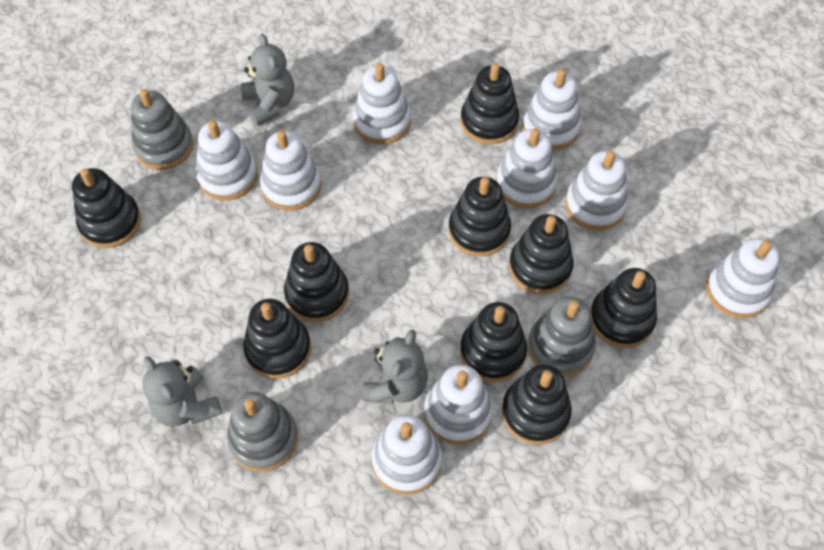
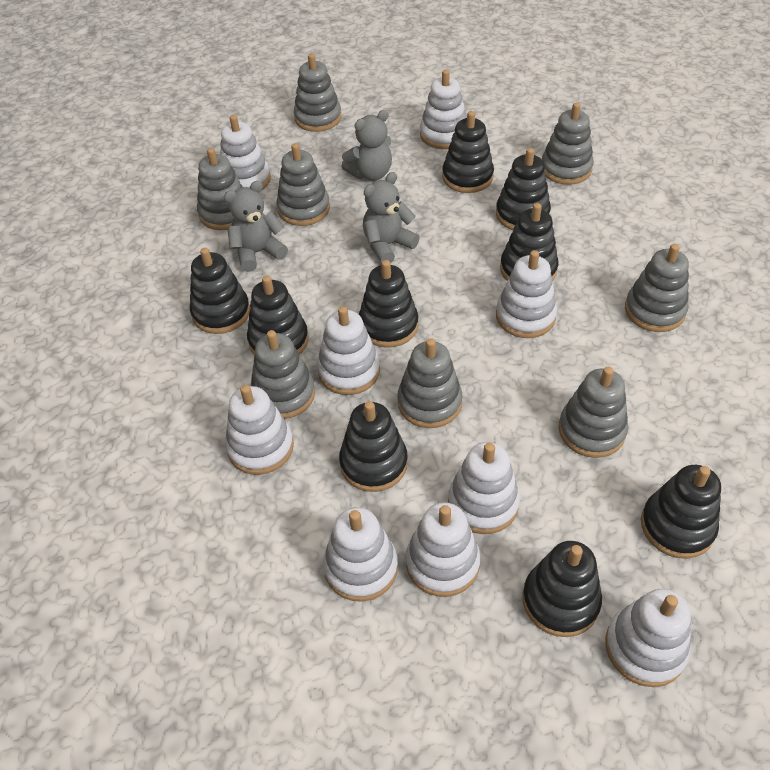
grey stacking toy: [131,89,194,170] [227,392,298,472] [528,297,596,377] = 3 -> [197,148,243,230] [251,330,315,419] [276,143,330,226] [294,54,342,132] [397,338,462,428] [542,102,594,185] [558,367,628,458] [625,244,689,332] = 8

